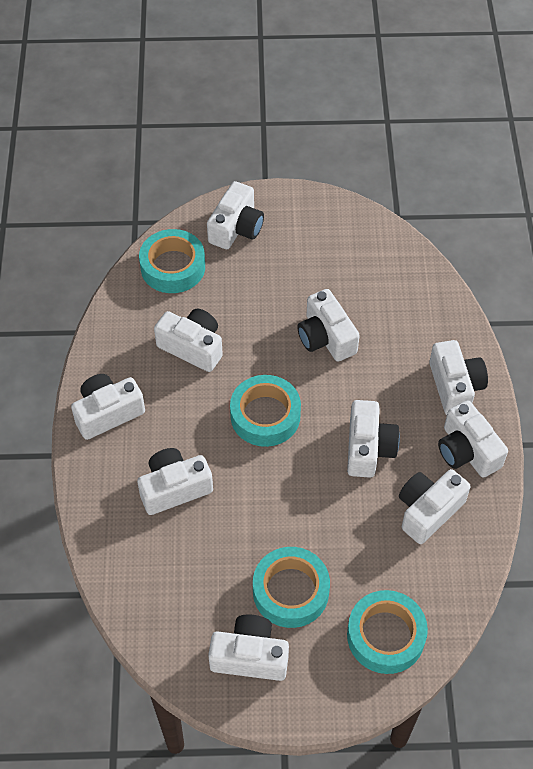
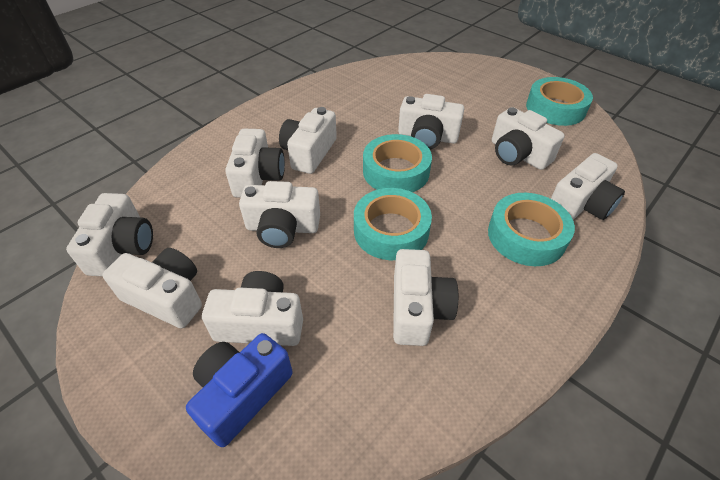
blue camera: none = 0 -> [186,333,293,447] = 1

